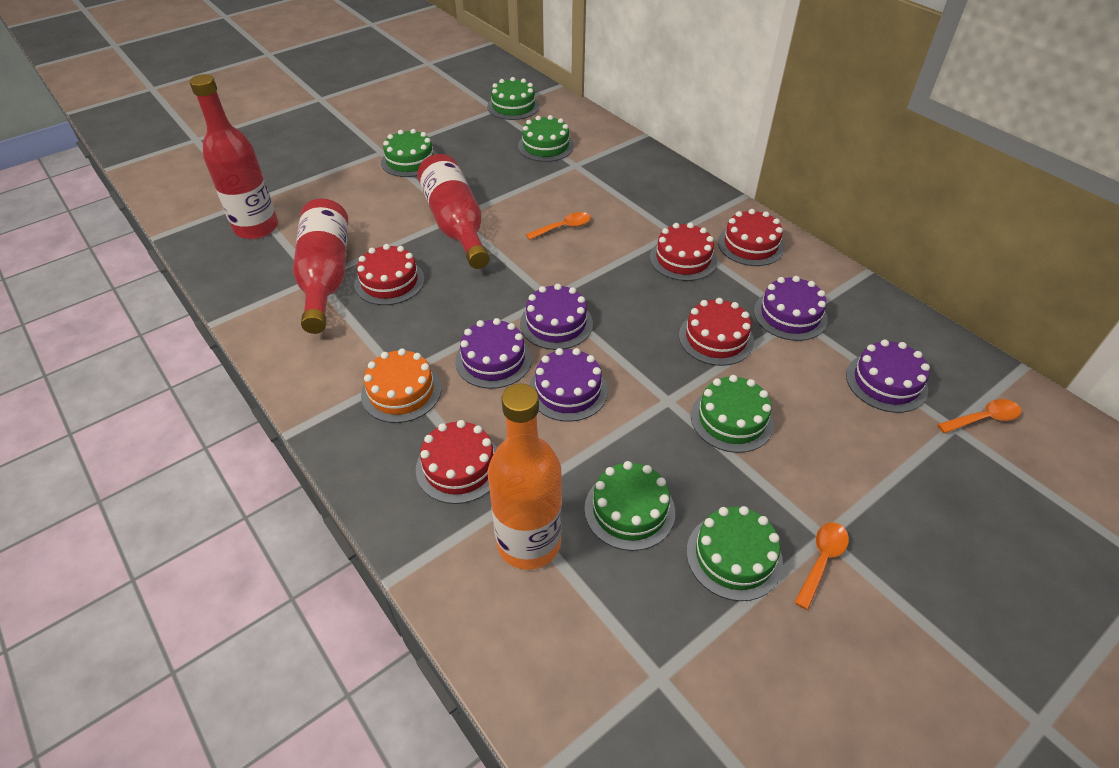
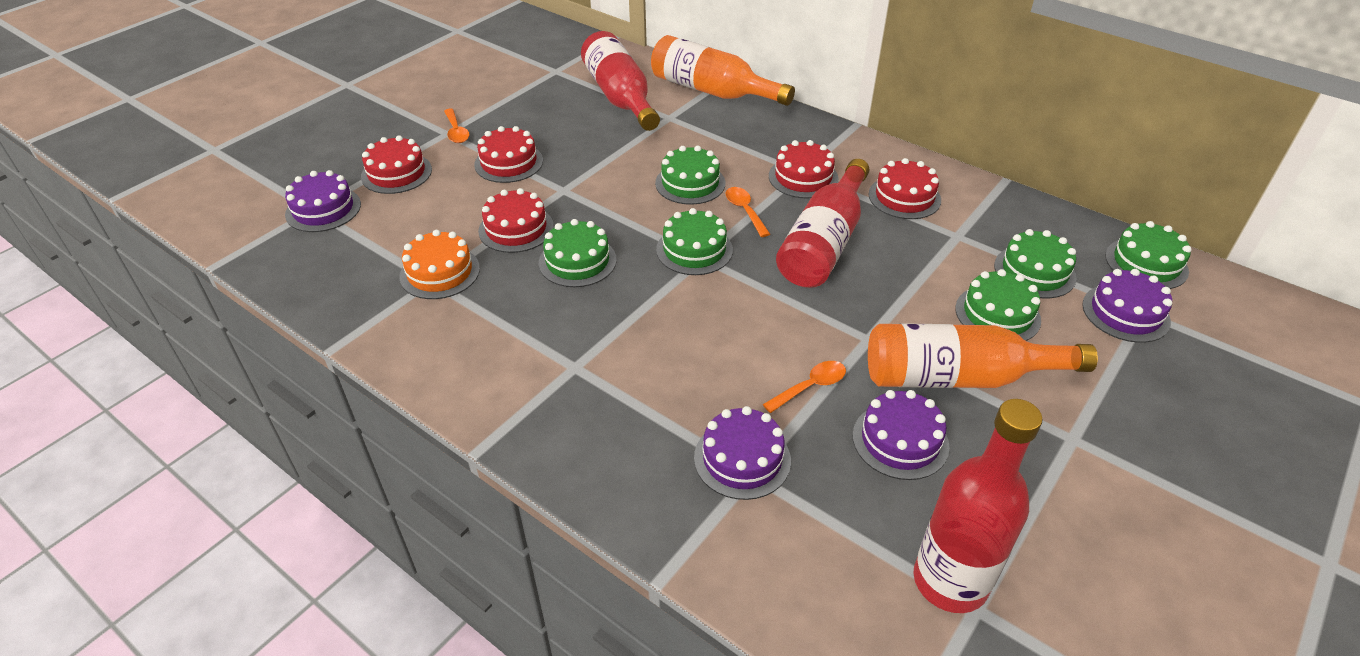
orange bottle: [488,384,562,570] = 1 -> [651,35,795,106] [868,323,1098,388] = 2
purple cake: [455,318,532,389] [520,284,593,350] [530,348,608,422] [754,276,828,341] [846,339,930,413] = 5 -> [285,170,361,232] [694,406,791,500] [853,390,949,480] [1082,269,1172,343] = 4

